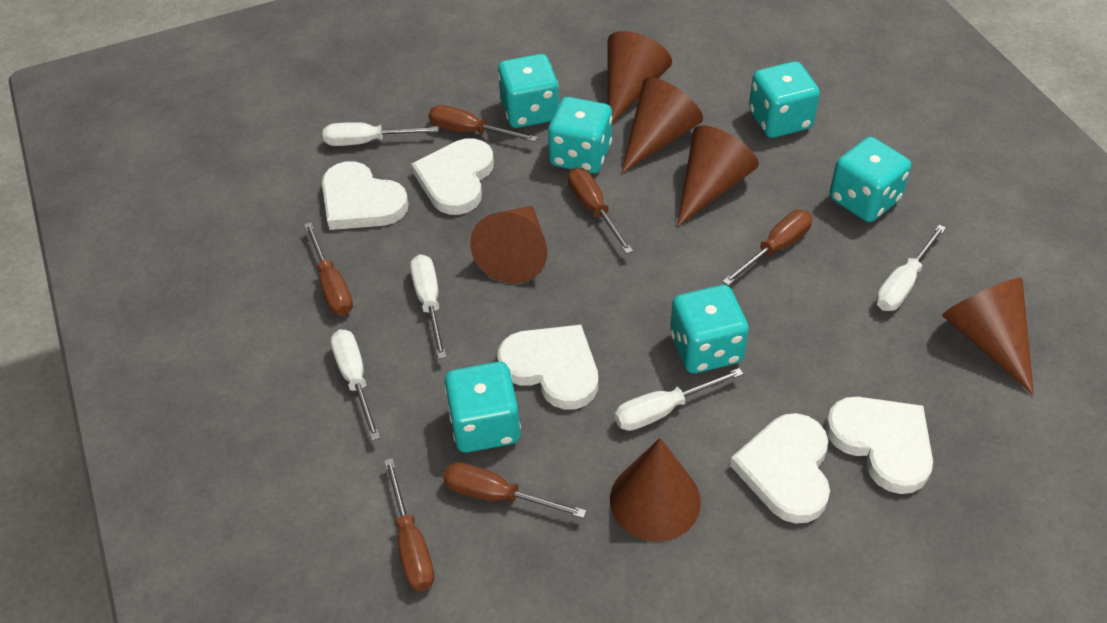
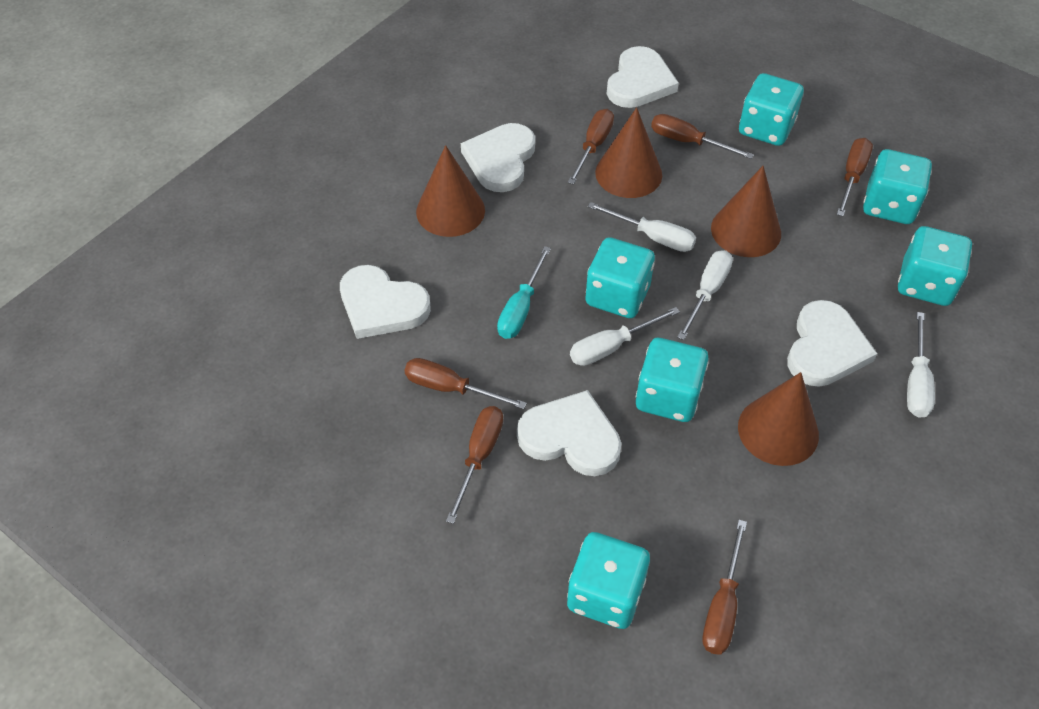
brown cone: [470,206,547,284] [607,31,672,124] [610,438,701,542] [621,77,703,174] [677,125,759,227] [942,278,1034,395] = 6 -> [416,145,485,237] [595,107,662,198] [711,166,781,257] [738,372,819,466] = 4
turquoise screwdriver: none = 0 -> [497,246,551,339] = 1
white screwdriver: [323,122,439,146] [330,330,380,441] [410,254,446,359] [615,368,743,431] [876,224,946,311] = 5 -> [570,307,680,366] [588,202,696,252] [677,250,733,340] [907,312,935,418] = 4

